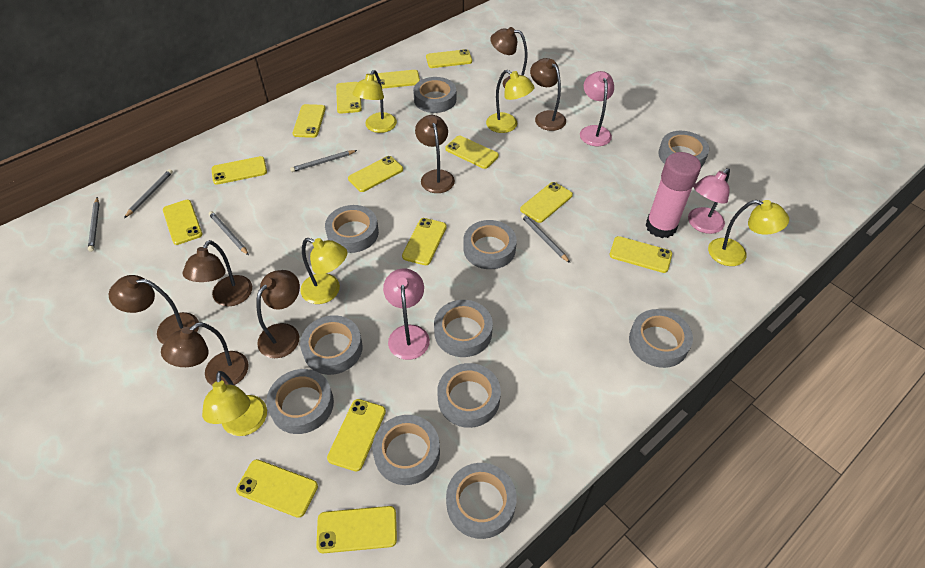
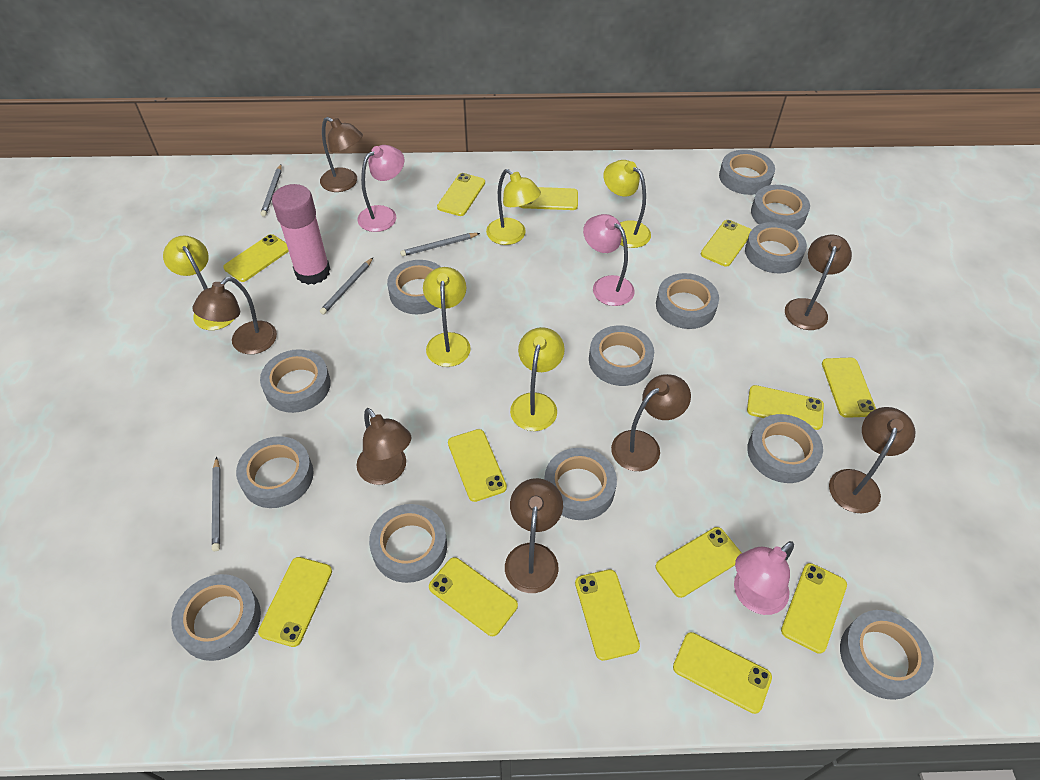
grey pencil: [88,197,99,252] [124,169,173,218] [209,211,249,255] [290,150,357,172] [521,214,570,263] = 5 -> [212,457,220,551] [261,164,282,217] [320,258,373,315] [400,233,480,256] = 4
grey tape: [266,369,334,434] [300,315,363,375] [325,205,379,253] [372,415,440,485] [413,77,456,113] [434,300,493,357] [437,363,501,428] [446,463,517,539] [464,220,517,269] [629,309,693,368] [658,131,709,167] = 11 -> [171,574,261,661] [236,436,314,508] [260,349,331,413] [369,504,447,583] [387,260,441,314] [544,448,617,520] [589,325,654,386] [656,273,719,329] [719,150,775,195] [745,222,807,274] [747,414,823,483] [751,185,810,230] [840,610,934,700] = 13
yellow phone: [163,200,203,245] [211,156,267,185] [236,459,318,518] [293,104,326,138] [316,506,397,553] [327,399,386,472] [336,82,362,114] [348,156,403,192] [374,70,420,89] [402,218,447,265] [426,49,472,68] [445,136,499,169] [520,182,573,223] [610,236,672,273] = 14 -> [223,234,289,282] [258,557,332,647] [429,557,518,636] [437,173,485,216] [448,429,507,502] [519,187,578,210] [575,569,640,661] [655,527,742,598] [673,632,772,714] [701,220,751,267] [747,385,824,430] [781,563,847,654] [822,358,876,418] = 13

